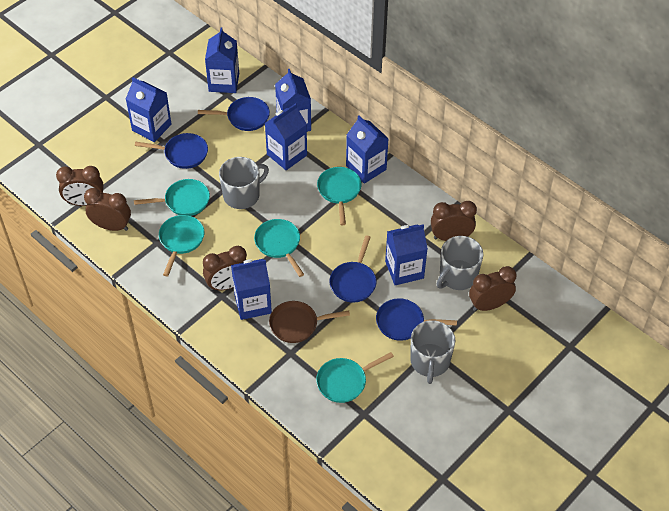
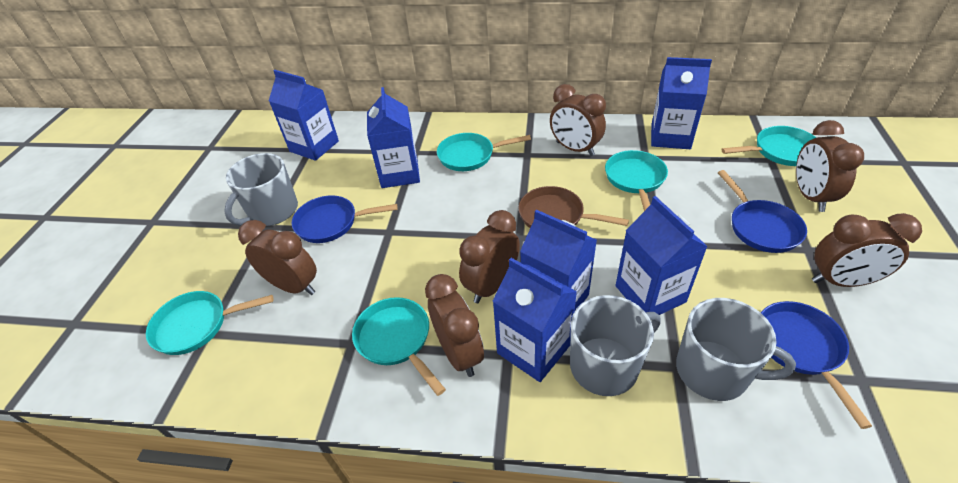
blue carton: [126,77,172,142] [205,27,239,93] [231,259,272,320] [265,103,307,170] [275,69,311,132] [346,115,389,184] [385,224,428,285] = 7 -> [269,70,339,161] [367,87,420,188] [493,258,577,382] [520,210,597,312] [616,196,708,315] [651,57,712,149] = 6
blue pan: [135,133,208,169] [198,97,270,131] [330,235,376,302] [376,298,457,341] = 4 -> [292,195,398,243] [718,170,807,253] [761,301,872,429] = 3
brown clock: [56,166,104,206] [84,188,131,231] [203,246,247,291] [431,201,477,241] [469,266,516,311] = 5 -> [238,220,317,295] [425,274,484,377] [459,210,520,303] [550,84,606,156] [796,120,864,212] [812,213,922,287] = 6

